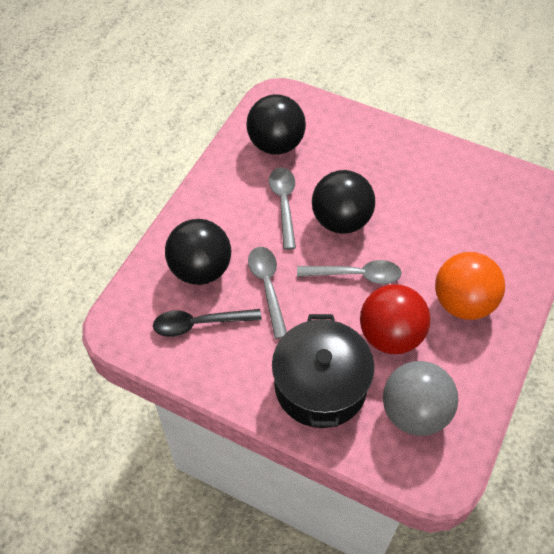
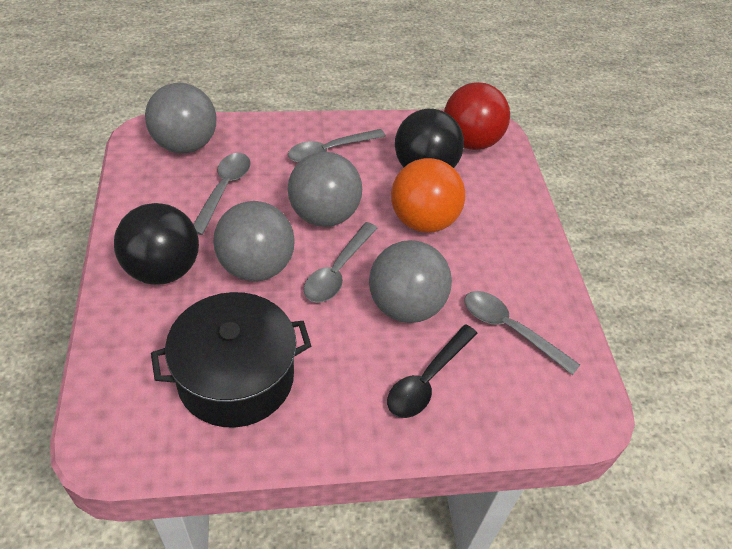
black ball: [165,219,231,285] [246,94,306,155] [312,170,375,234] = 3 -> [114,203,199,285] [395,109,464,168] = 2
grey ball: [383,361,458,436] = 1 -> [145,83,216,153] [213,201,295,281] [288,152,362,227] [369,240,452,323] = 4
grey spoon: [248,247,287,339] [269,167,296,250] [297,260,402,284] = 3 -> [194,153,250,235] [288,129,386,163] [304,222,378,303] [464,291,580,375] = 4

